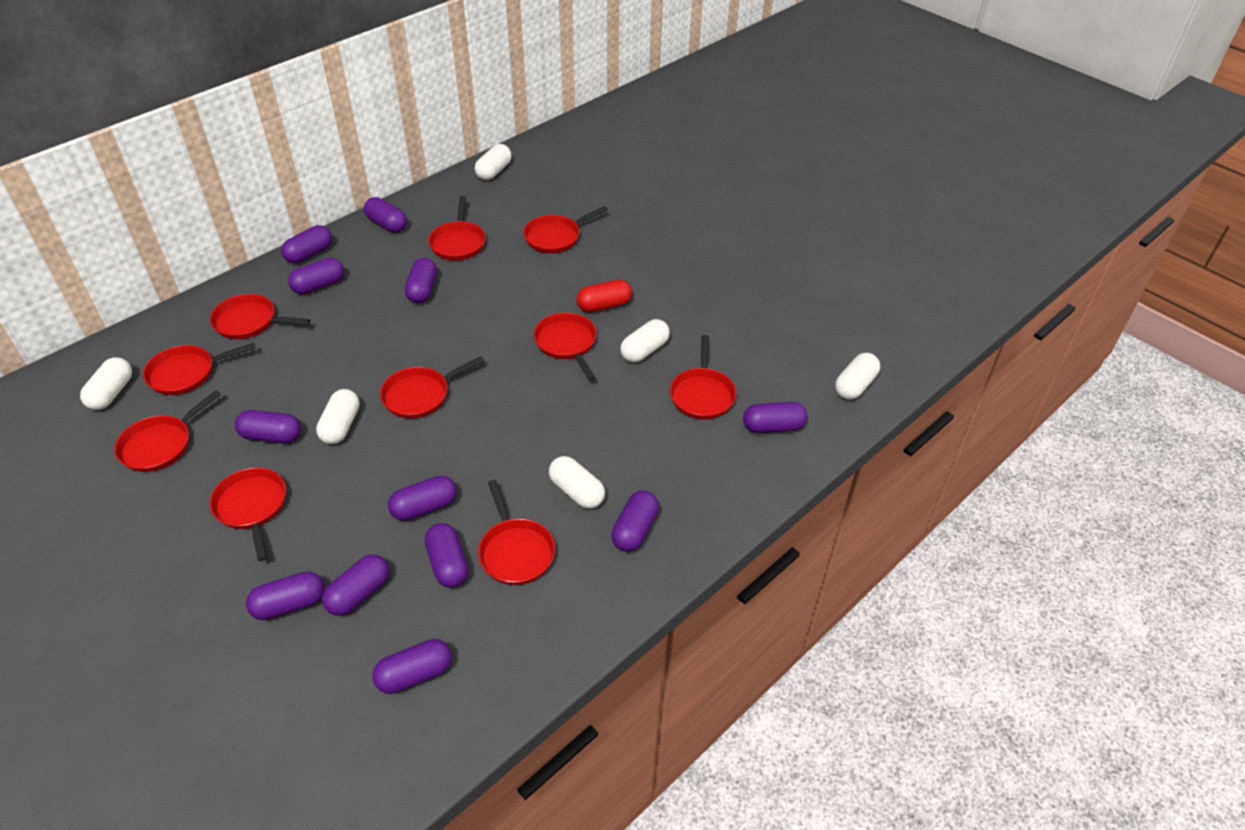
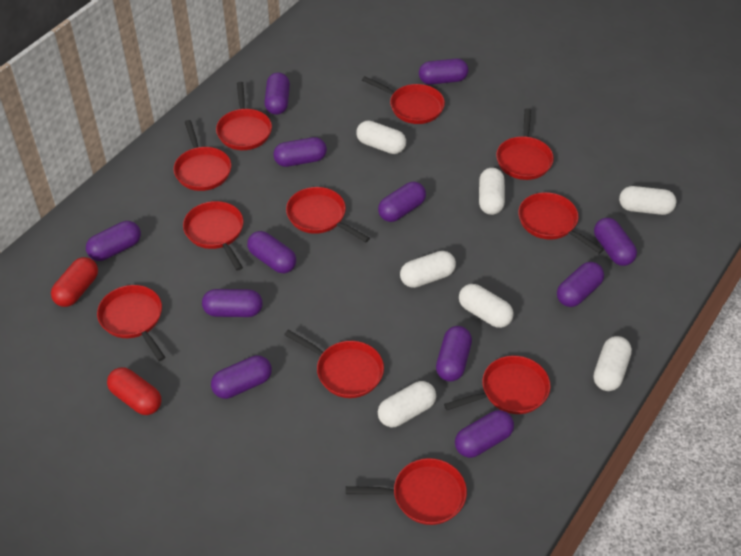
red capsule: [576,280,632,313] = 1 -> [51,257,98,307] [107,367,161,415] = 2
red pan: [114,390,221,472] [143,343,255,395] [210,294,310,339] [210,468,286,561] [380,356,484,419] [428,196,486,261] [478,480,555,585] [523,206,608,253] [533,313,597,381] [670,335,736,419] = 10 -> [97,285,165,361] [174,120,231,191] [183,201,243,270] [216,82,272,150] [284,330,384,398] [286,187,370,243] [346,458,467,525] [362,76,445,124] [444,356,551,414] [496,108,554,180] [518,192,604,254] = 11
white capsule: [80,357,132,410] [316,389,360,444] [475,144,512,180] [549,456,605,509] [620,319,670,363] [835,353,880,400] = 6 -> [356,120,406,154] [378,381,436,427] [400,251,456,288] [459,284,514,328] [479,168,505,215] [594,336,632,391] [619,186,676,215] = 7

